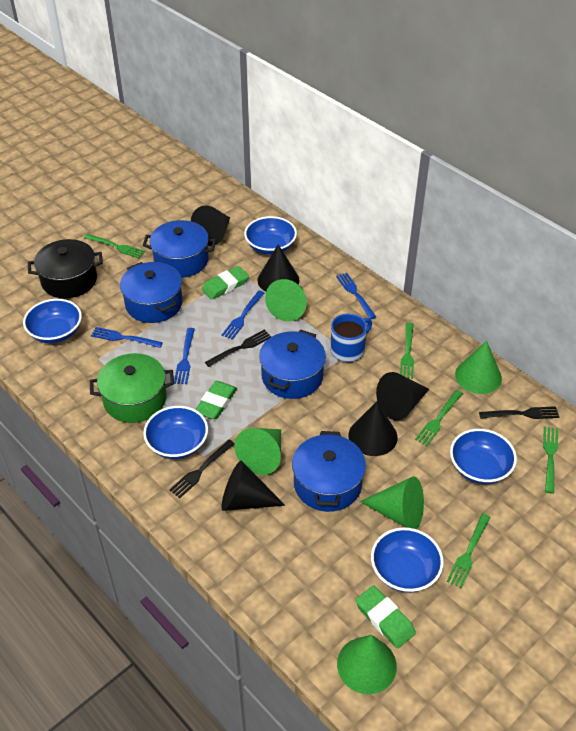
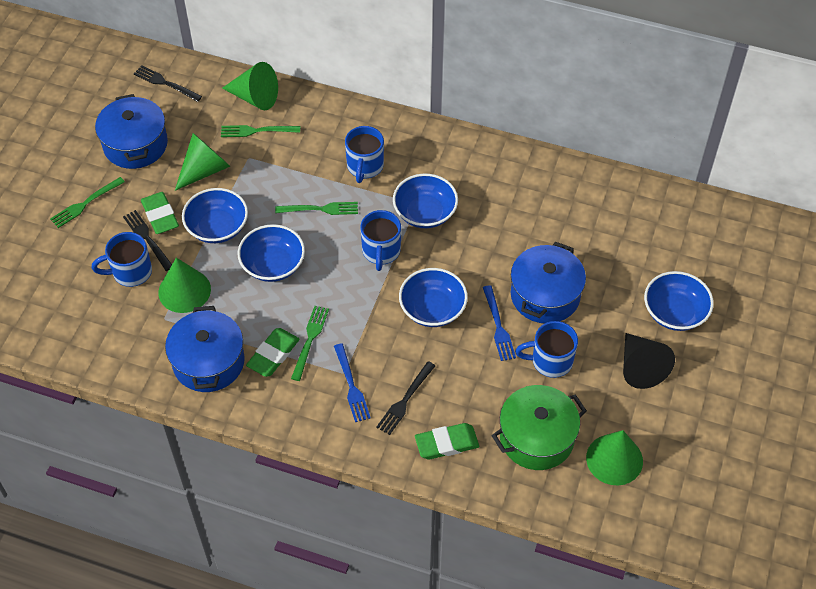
black cone: [191,205,230,246] [221,461,285,511] [258,245,299,292] [348,401,398,456] [376,372,429,420] = 5 -> [623,333,675,389] = 1
black pot: [28,239,103,298] = 1 -> none = 0
blue fork: [91,327,163,348] [174,328,195,384] [222,291,264,340] [336,273,376,319] = 4 -> [334,343,371,422] [483,285,516,361] = 2
blue mug: [331,314,372,362] = 1 -> [92,232,152,287] [345,126,384,183] [360,210,401,271] [515,321,578,378] = 4
blue pot: [120,262,183,323] [143,220,216,278] [259,330,326,399] [292,431,366,512] = 4 -> [95,94,168,169] [165,306,245,392] [511,242,586,324] = 3
green cone: [235,428,281,475] [265,279,307,322] [337,635,397,694] [360,477,424,529] [455,341,502,394] = 5 -> [158,258,211,313] [175,133,230,191] [222,62,278,110] [586,430,643,485] = 4
green fork: [84,234,145,258] [400,323,414,379] [415,390,463,446] [447,513,491,588] [543,426,558,494] = 5 -> [50,177,125,228] [221,125,300,137] [275,202,358,215] [291,306,329,381] = 4

